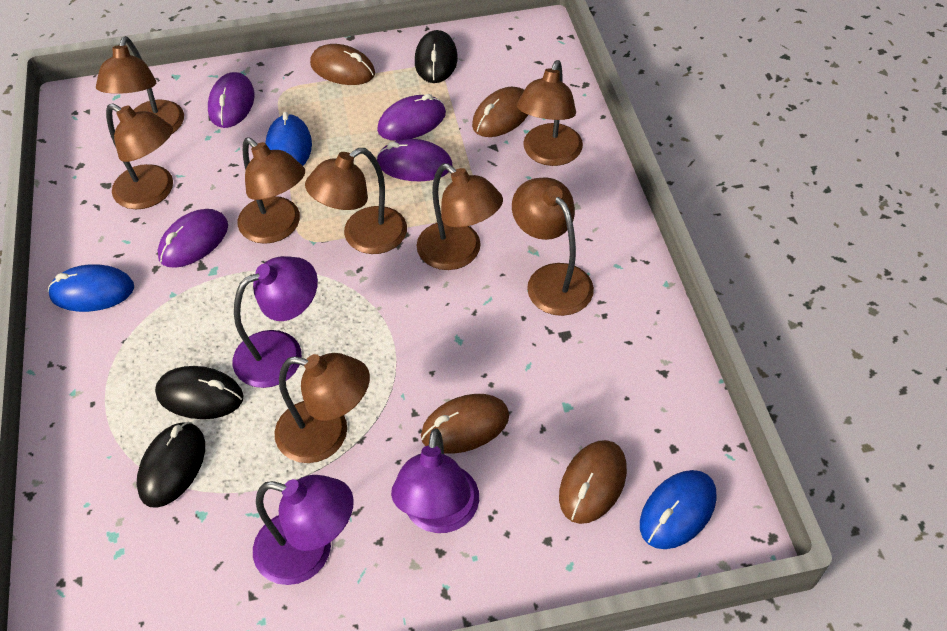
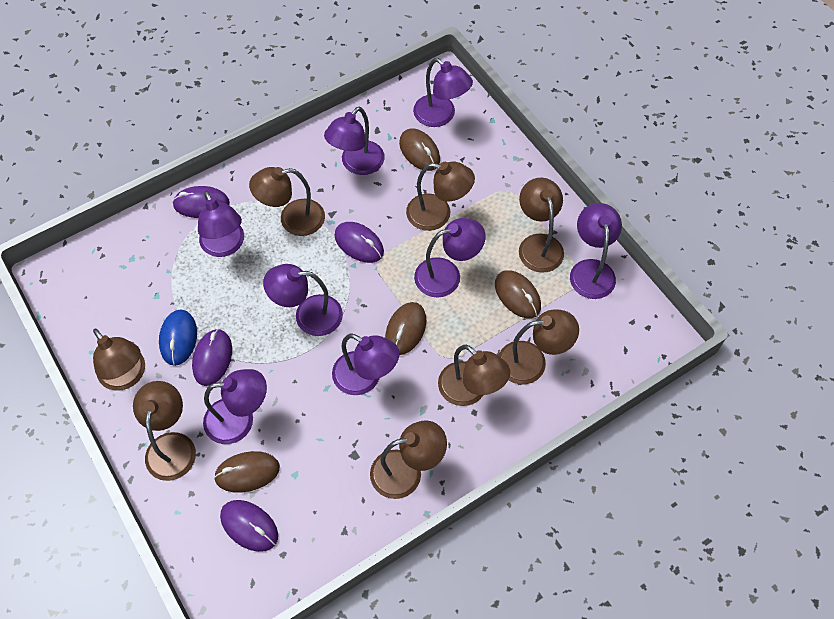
black mouse: [137,422,205,508] [155,366,244,419] [415,30,458,83] = 3 -> none = 0
blue mouse: [48,264,134,312] [265,112,312,166] [640,470,717,549] = 3 -> [159,309,197,366] = 1
purple lamp: [233,256,318,388] [253,475,354,585] [391,428,479,533] = 3 -> [198,191,244,257] [203,369,267,444] [263,264,343,336] [324,107,385,175] [332,333,399,395] [413,58,473,127] [414,218,485,297] [570,203,622,299] = 8

